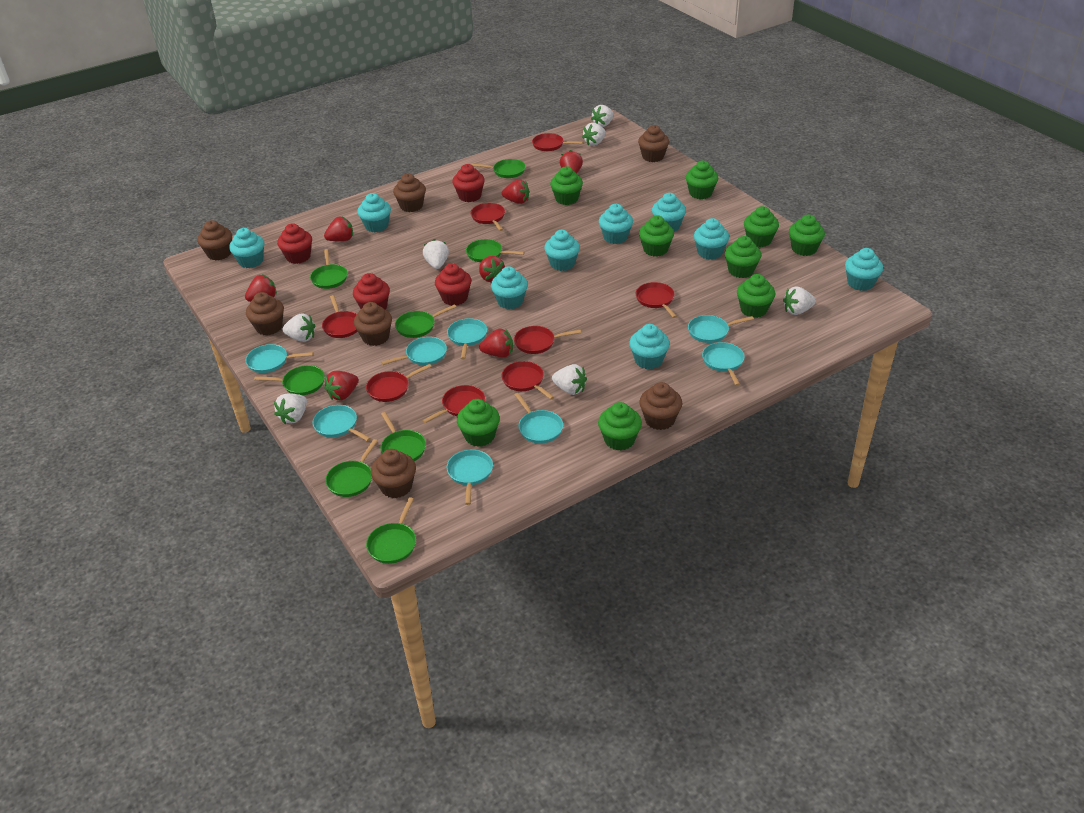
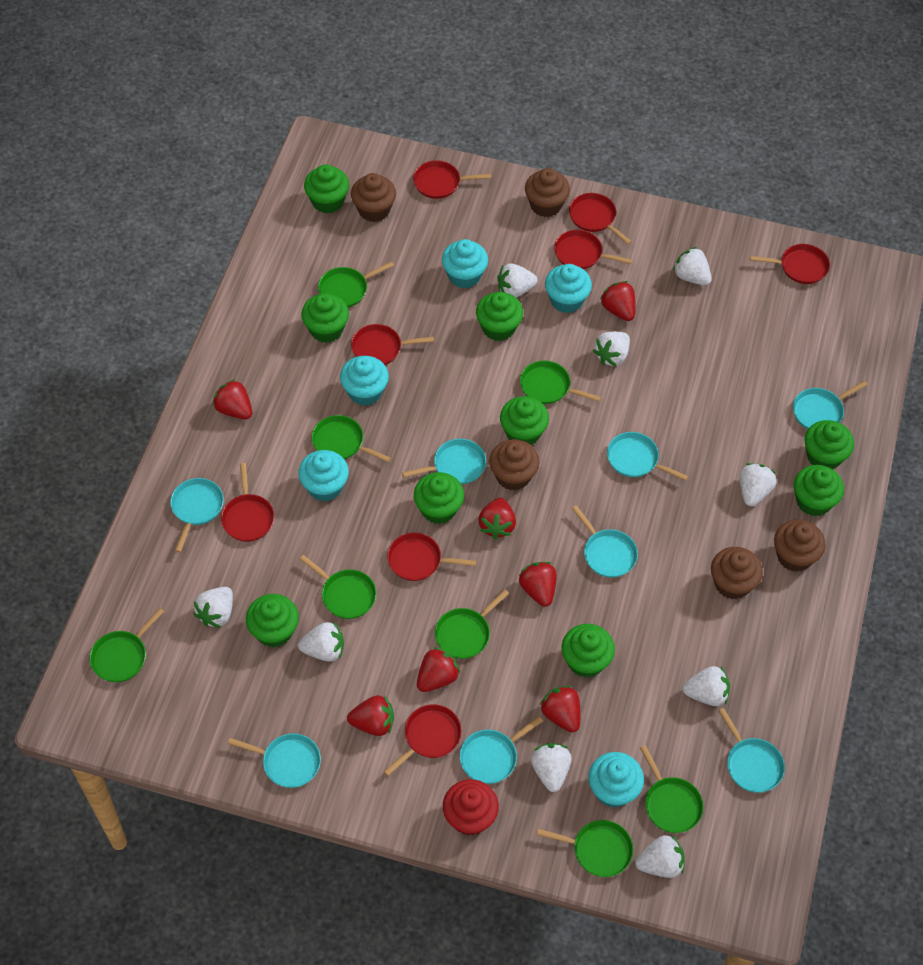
brown cupcake: [197,220,232,261] [246,292,284,335] [354,302,392,346] [371,449,416,498] [393,174,426,212] [638,125,669,162] [639,382,682,430] = 7 -> [351,173,396,222] [489,439,540,491] [525,168,570,217] [711,547,763,599] [774,519,826,572] = 5
red cupcake: [277,223,312,264] [353,273,390,310] [435,263,471,306] [452,164,485,202] = 4 -> [443,779,499,835] = 1
turquoise cupcake: [229,228,264,268] [358,193,391,232] [491,266,528,309] [544,230,580,271] [599,204,633,244] [629,324,670,369] [652,193,686,232] [694,218,729,260] [845,248,883,291] = 9 -> [298,450,349,501] [340,356,389,406] [442,239,488,289] [545,264,592,313] [588,752,644,808] = 5
white strawberry: [274,393,307,424] [282,313,316,342] [423,239,449,269] [552,364,587,395] [582,123,606,146] [591,105,614,127] [783,287,816,315] = 7 -> [193,587,233,628] [298,622,344,662] [497,263,537,298] [531,743,572,792] [593,331,630,367] [635,835,685,878] [673,247,712,285] [683,666,730,706] [739,463,776,506] = 9

